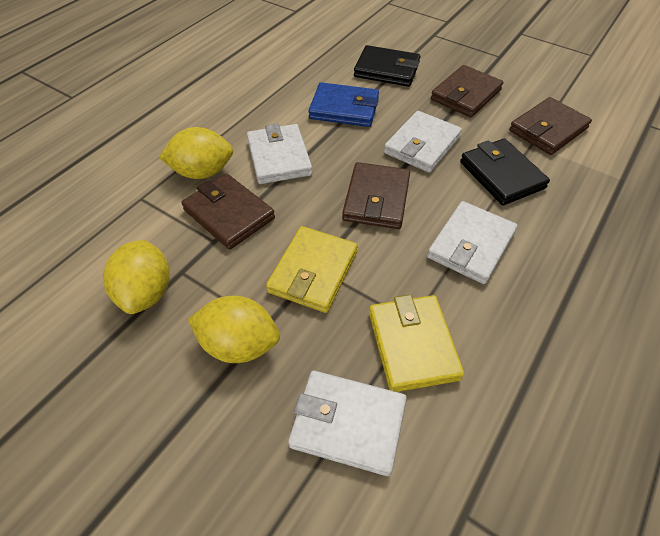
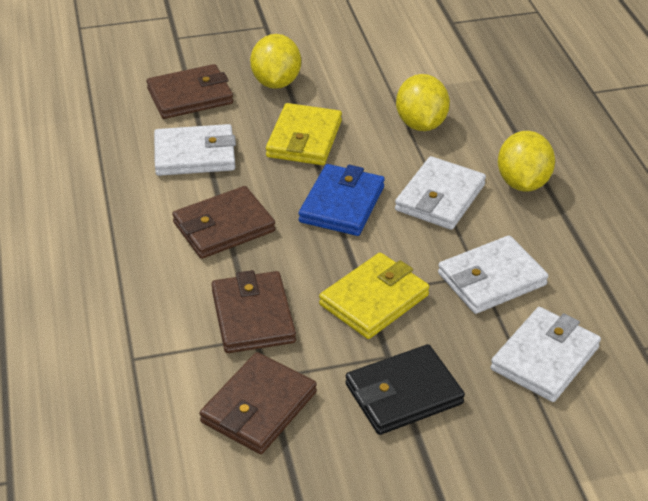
black wallet: [354,45,420,87] [460,138,550,205] = 2 -> [345,344,465,435] = 1

